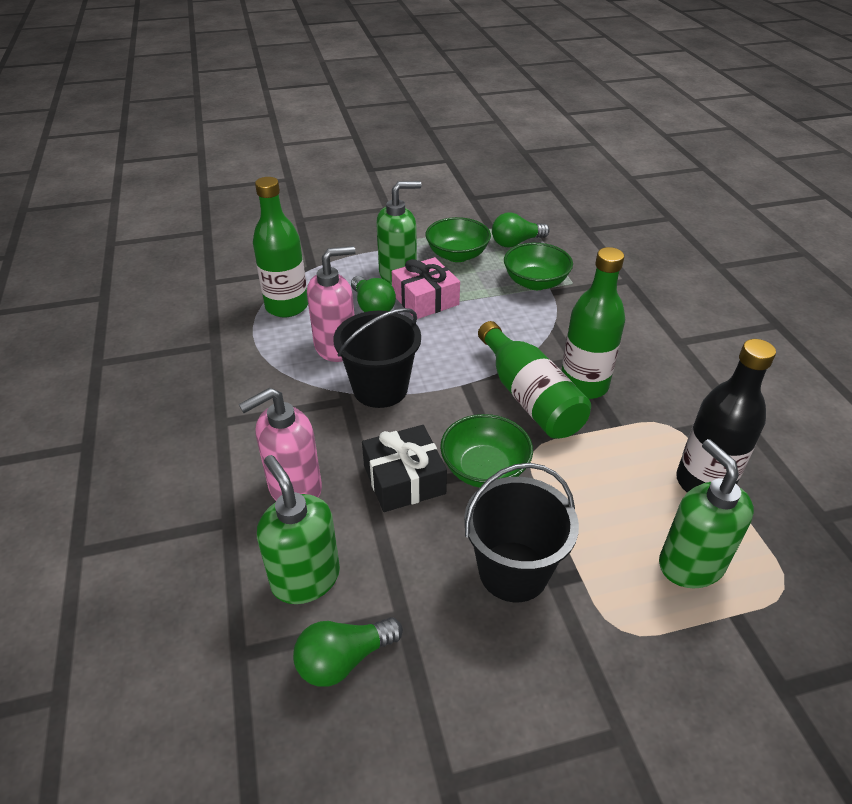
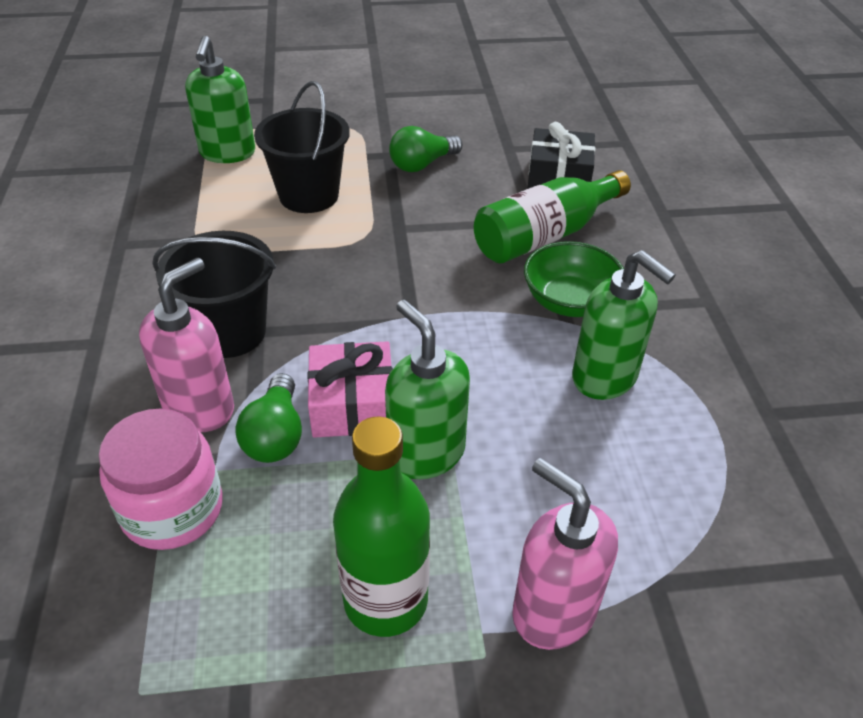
black bottle: [676,339,776,493] = 1 -> none = 0
green bottle: [253,177,308,317] [478,321,591,439] [561,247,625,399] = 3 -> [333,416,430,637] [474,170,631,264] = 2
green bowl: [425,217,491,262] [440,414,533,488] [504,243,573,290] = 3 -> [524,241,624,317] = 1
green light bulb: [293,617,403,687] [351,276,396,312] [492,212,550,247] = 3 -> [235,373,302,463] [389,126,463,172] = 2
pink jar: none = 0 -> [99,409,223,550] = 1

